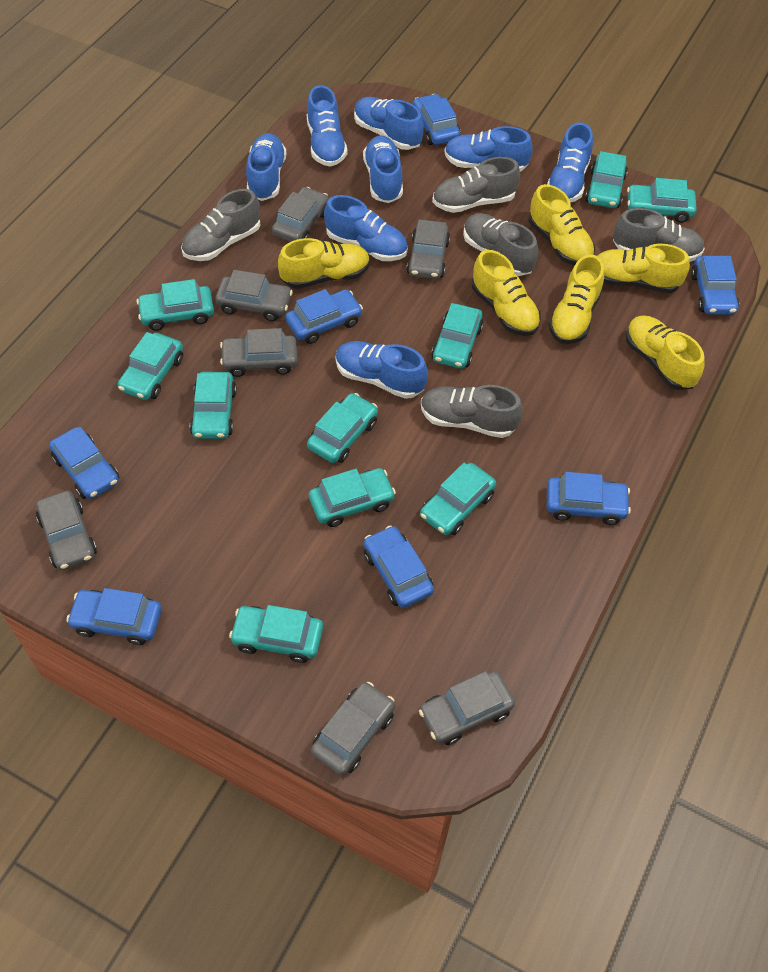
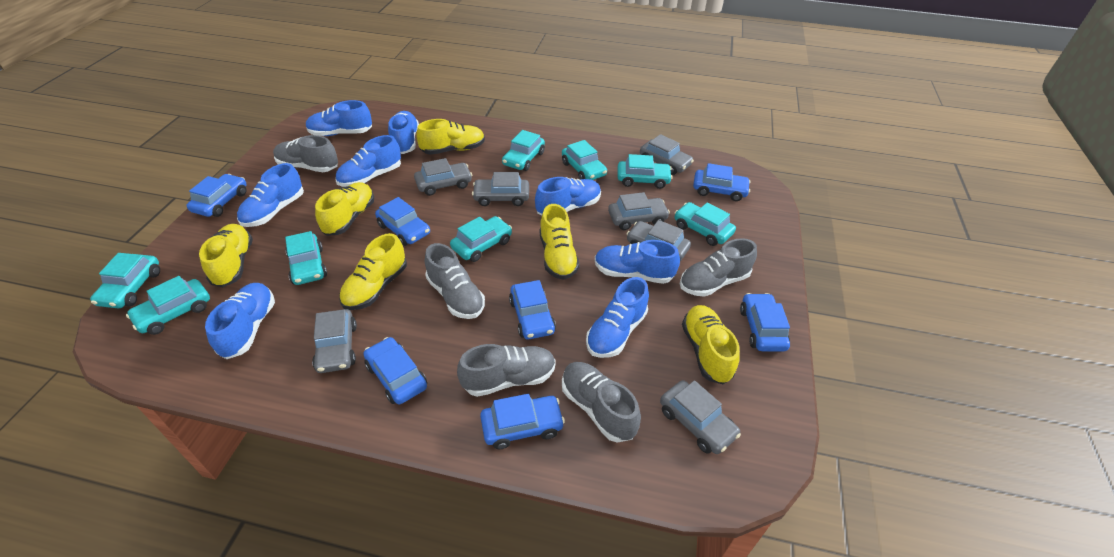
turquoise car: [118,332,183,400] [137,279,214,331] [190,372,237,439] [229,605,323,663] [307,393,378,463] [309,468,396,527] [420,463,496,535] [431,303,484,369] [585,151,628,208] [627,178,697,223] = 10 -> [90,253,160,308] [126,276,210,335] [285,231,327,285] [450,216,512,262] [502,130,545,171] [562,140,607,180] [617,154,672,189] [675,202,736,246] = 8

